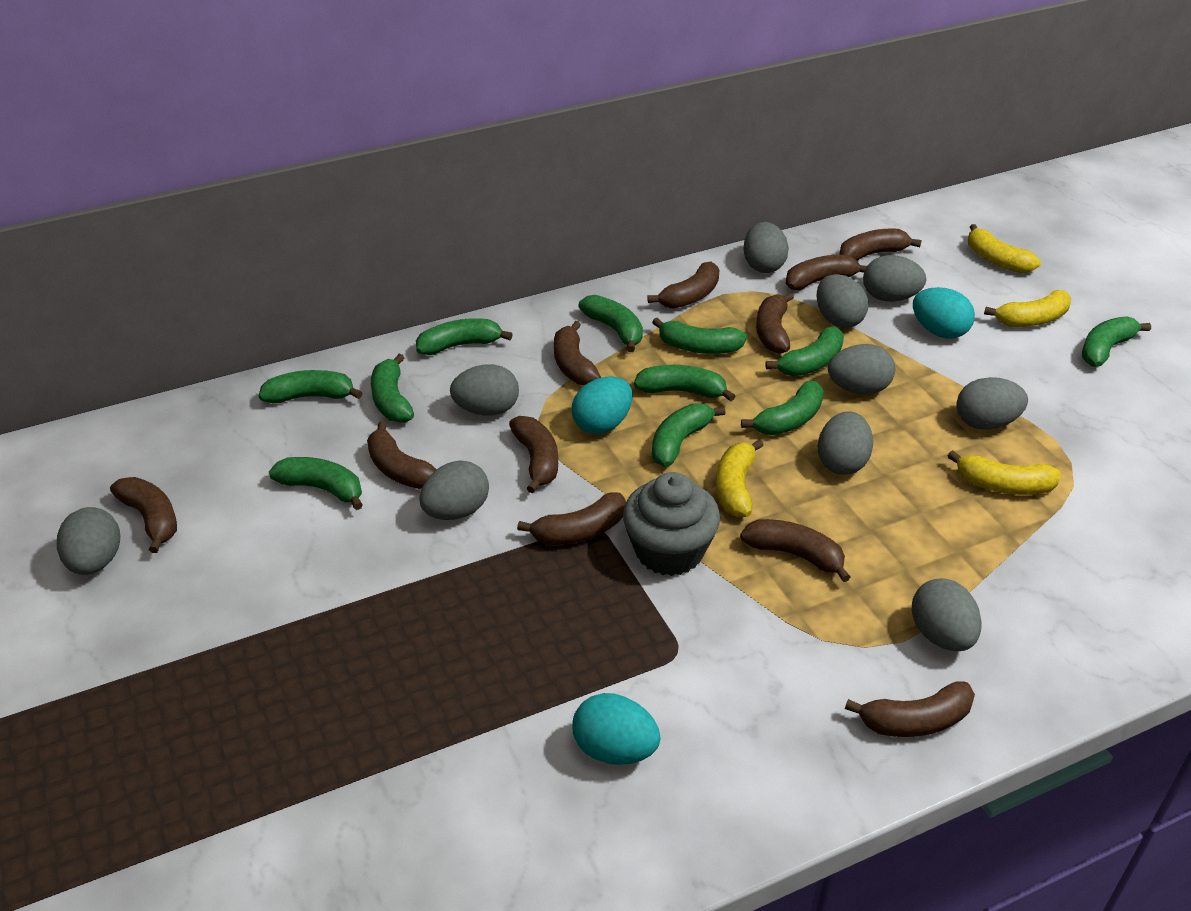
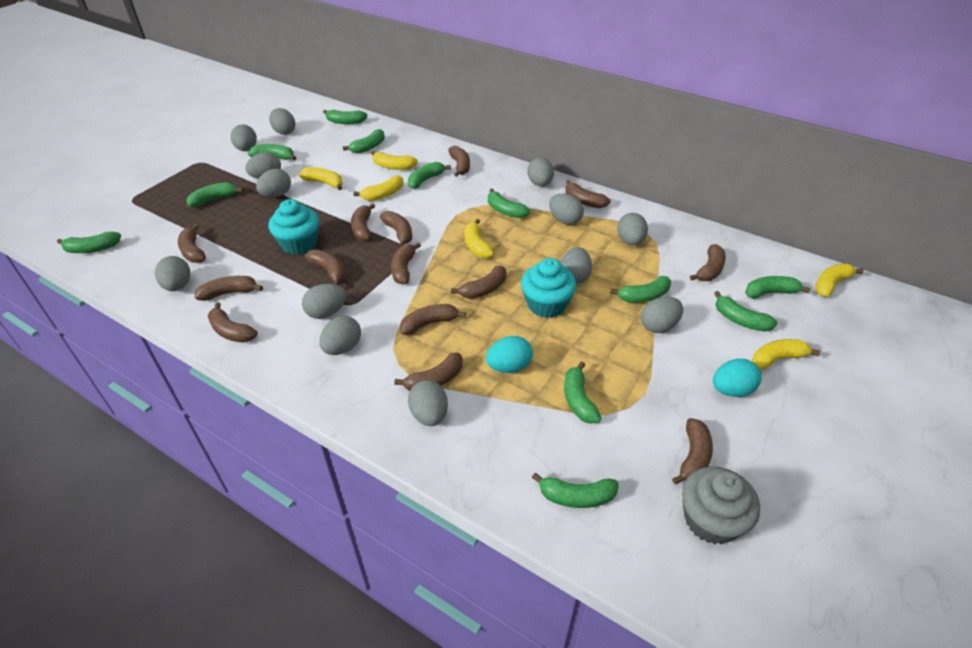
brown banana: [110,477,177,553] [367,422,437,489] [509,416,558,493] [517,493,626,545] [554,321,601,386] [647,262,719,309] [740,519,851,582] [756,292,794,354] [785,255,867,290] [839,228,922,261] [845,681,975,737] = 11 -> [178,224,206,263] [195,276,263,301] [208,302,258,343] [305,249,346,286] [351,203,375,241] [380,211,412,247] [391,242,421,285] [394,352,463,391] [400,304,466,335] [448,146,470,177] [451,266,507,299] [565,180,611,208] [672,418,713,485] [690,244,726,281] = 14
green banana: [258,370,362,403] [269,457,363,510] [371,354,414,423] [416,318,513,355] [579,295,643,352] [634,365,735,401] [652,318,747,354] [652,403,726,467] [741,381,824,435] [766,326,844,376] [1082,316,1151,367] = 11 -> [57,231,121,253] [186,182,243,207] [248,144,296,160] [323,110,368,124] [343,129,385,154] [408,162,451,189] [488,188,530,218] [532,473,619,508] [564,361,602,424] [610,276,671,303] [714,291,778,332] [745,276,811,299] = 12
grey egg: [57,507,120,575] [419,460,489,520] [450,364,519,416] [743,222,789,273] [817,274,868,328] [818,411,873,475] [828,344,895,394] [863,255,926,302] [912,578,982,651] [956,377,1028,430] = 10 -> [155,256,190,291] [231,124,257,151] [245,152,281,179] [256,169,291,197] [269,108,295,135] [302,284,347,319] [319,316,361,355] [408,380,448,426] [527,157,554,186] [549,194,584,225] [561,247,592,284] [617,213,648,245] [641,297,683,333] = 13
turquoise cupcake: none = 0 -> [269,199,319,255] [521,258,576,318] = 2
turquoise egg: [572,377,632,434] [573,693,660,765] [913,287,975,339] = 3 -> [486,336,533,373] [713,359,761,397] = 2
yellow banana: [716,439,764,517] [948,450,1061,495] [968,224,1041,273] [984,290,1071,327] = 4 -> [299,167,343,190] [354,175,404,201] [371,151,418,170] [464,219,494,258] [752,339,820,370] [815,264,864,297] = 6

